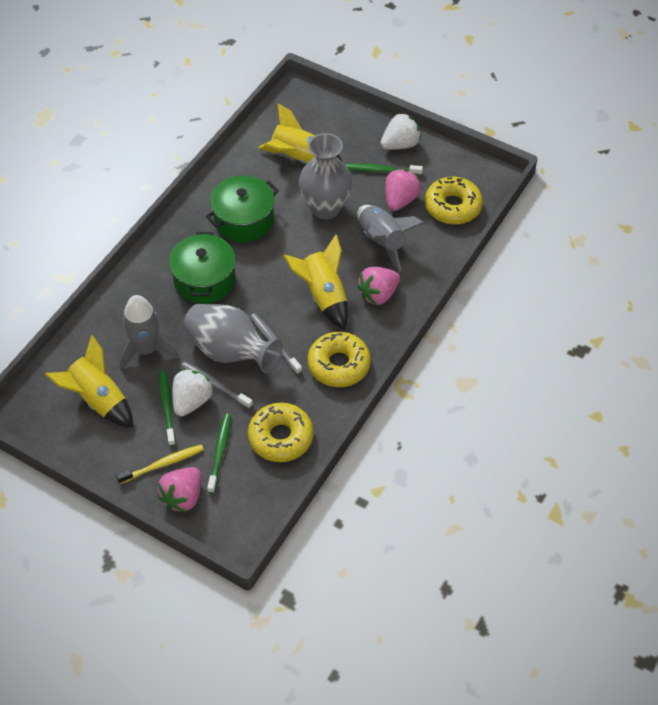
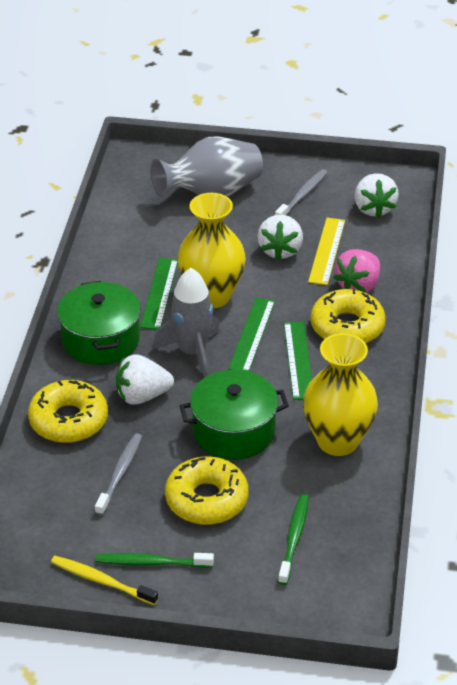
green ruler: none = 0 -> [140,258,178,330] [228,298,275,372] [284,322,312,400] = 3
green toothbrush: [159,370,176,446] [207,414,231,493] [346,163,423,175] = 3 -> [96,553,214,568] [278,494,309,585] = 2
grey rocket: [119,295,178,370] [357,205,424,272] = 2 -> [153,268,220,378] = 1
grey vase: [183,304,283,373] [299,133,352,220] = 2 -> [151,136,263,198] = 1
pink strawberry: [158,467,201,512] [357,267,400,305] [385,169,421,211] = 3 -> [333,249,380,293] = 1
white strawberry: [172,369,214,416] [380,113,421,150] = 2 -> [116,354,174,405] [257,215,303,260] [354,173,399,218] = 3
yellow rocket: [45,335,133,427] [259,103,343,164] [283,234,348,329] = 3 -> none = 0
yellow ruler: none = 0 -> [308,218,345,285] = 1
yellow vase: none = 0 -> [177,193,246,308] [303,333,378,456] = 2

